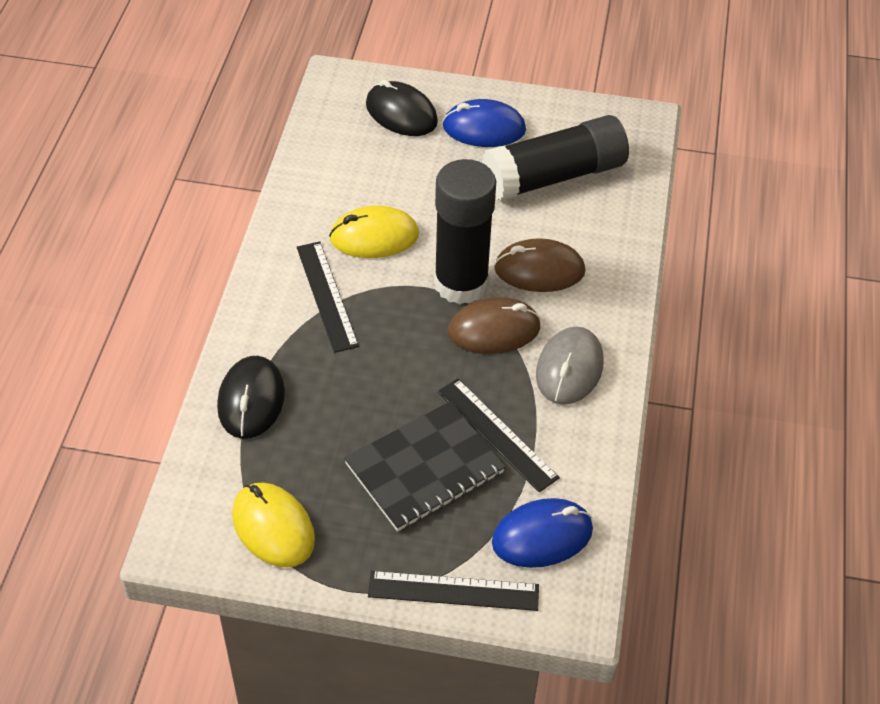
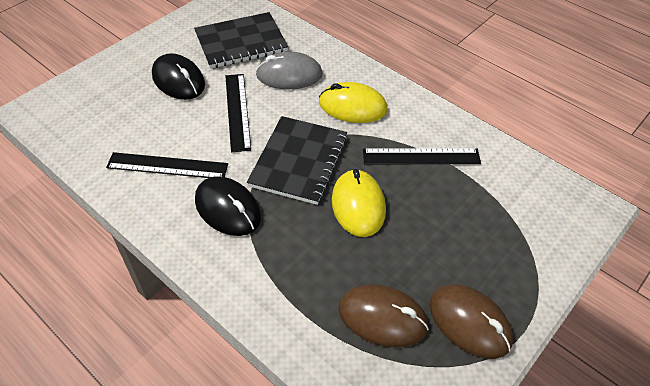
black glue stick: [434,159,496,305] [482,115,629,201] = 2 -> none = 0
black notebook: [344,401,505,532] = 1 -> [194,12,288,69] [247,116,348,205] = 2
blue mouse: [442,99,526,147] [492,498,593,568] = 2 -> none = 0

